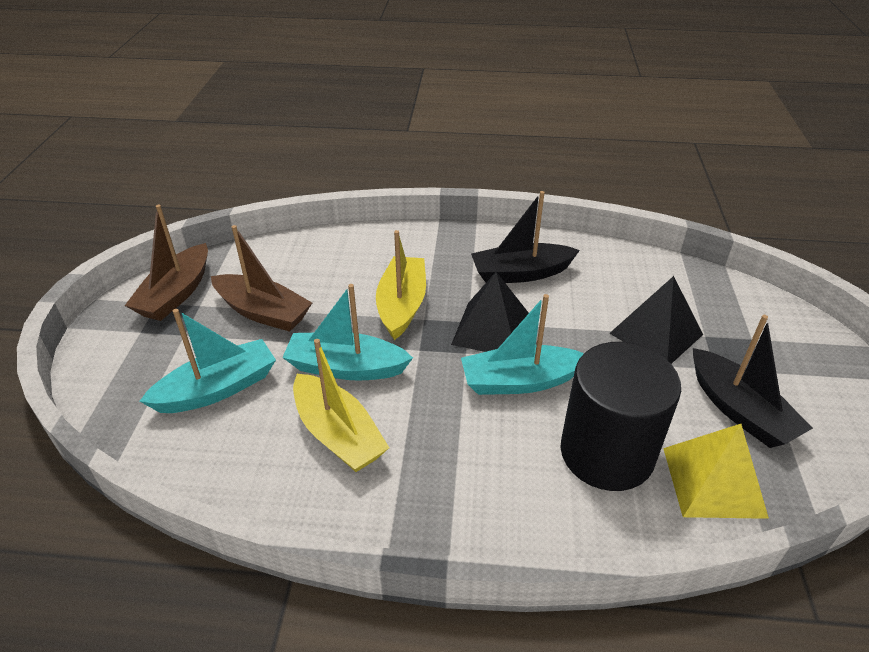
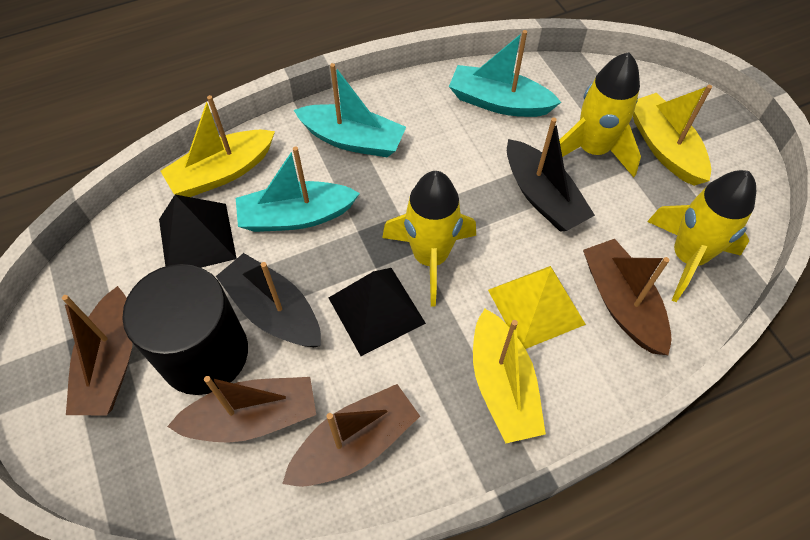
brown boat: [125,205,208,321] [211,225,312,332] = 2 -> [62,286,133,416] [167,376,316,443] [282,384,420,487] [583,239,672,355] = 4
yellow boat: [293,339,389,472] [376,230,426,340] = 2 -> [160,95,275,197] [473,309,546,443] [633,85,712,186] = 3
yellow rocket: none = 0 -> [382,171,476,307] [559,52,641,177] [647,170,756,302] = 3

